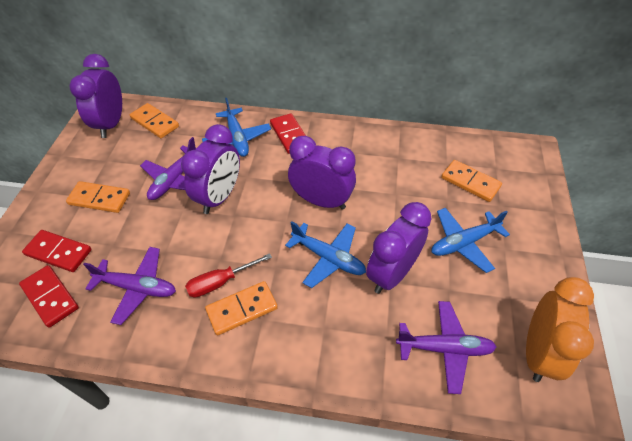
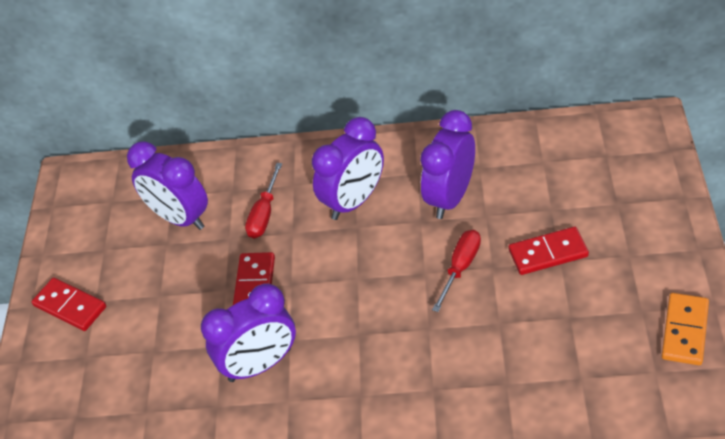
blue plane: [202,98,271,157] [285,221,366,288] [431,208,510,273] = 3 -> none = 0
orange clock: [526,277,594,382] = 1 -> none = 0
orange domino: [66,181,130,213] [130,103,179,138] [205,281,278,336] [441,160,502,202] = 4 -> [662,293,709,365] = 1
purple plane: [83,247,176,325] [140,137,196,200] [396,301,496,394] = 3 -> none = 0
red screwdriver: [185,253,272,298] = 1 -> [245,163,282,239] [432,230,481,312] = 2

